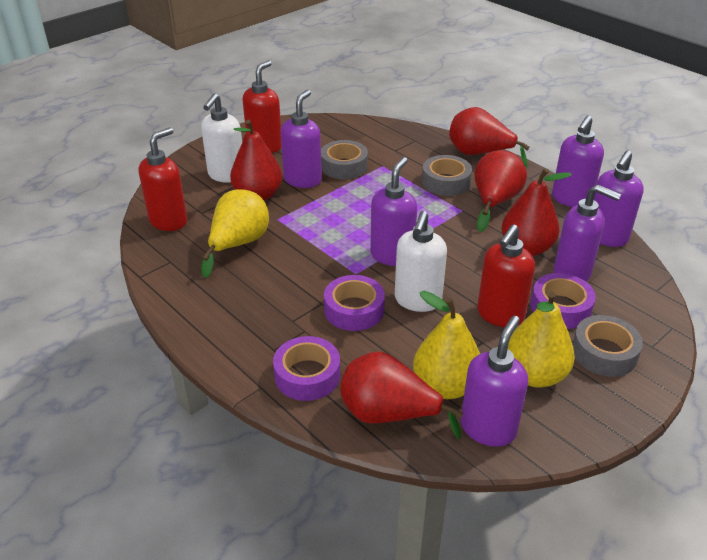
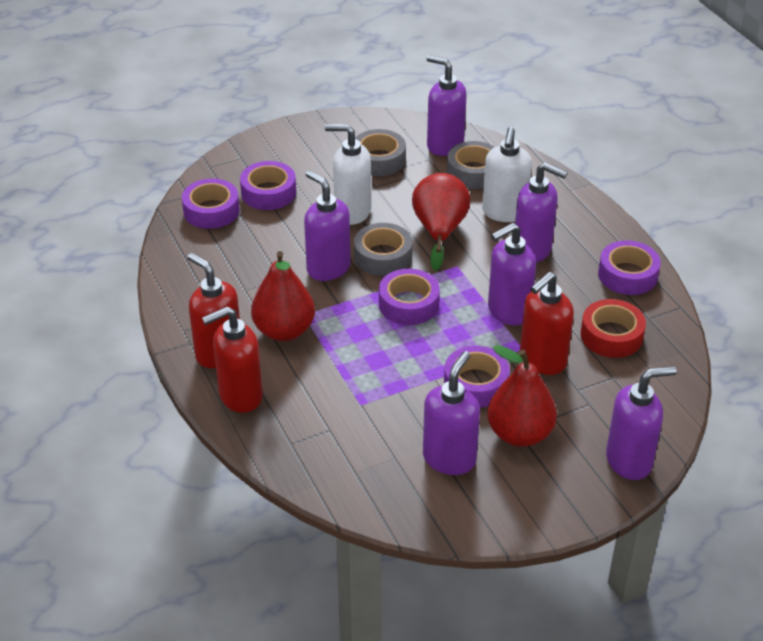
purple tape: [273,336,340,401] [324,275,385,331] [530,273,596,329] = 3 -> [182,178,240,229] [240,161,296,210] [379,269,440,325] [444,346,510,408] [598,240,661,295] = 5
red pear: [230,120,282,201] [340,352,463,439] [449,107,530,167] [475,150,527,232] [502,168,572,256] = 5 -> [251,251,315,341] [412,173,470,271] [487,345,557,447] = 3
red tape: none = 0 -> [581,299,646,358] = 1
yellow pear: [201,189,269,278] [413,291,480,399] [508,291,575,388] = 3 -> none = 0

